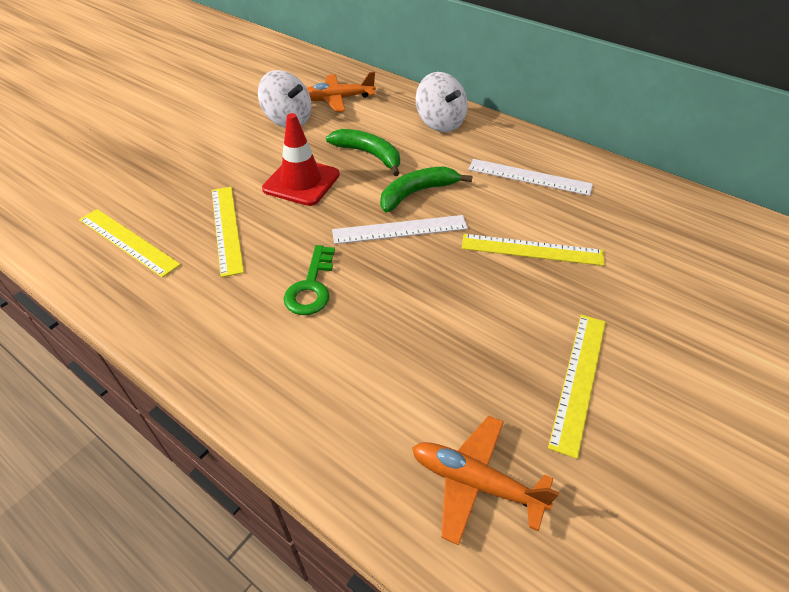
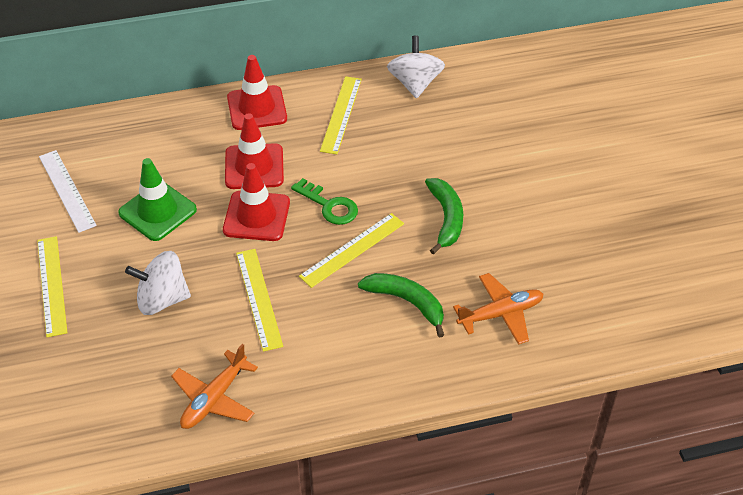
green traffic cone: none = 0 -> [118,158,197,241] = 1
red traffic cone: [262,113,340,206] = 1 -> [223,163,290,241] [225,113,284,189] [227,55,287,130] = 3
white ruler: [332,215,468,244] [468,159,593,196] = 2 -> [39,150,97,233] = 1

